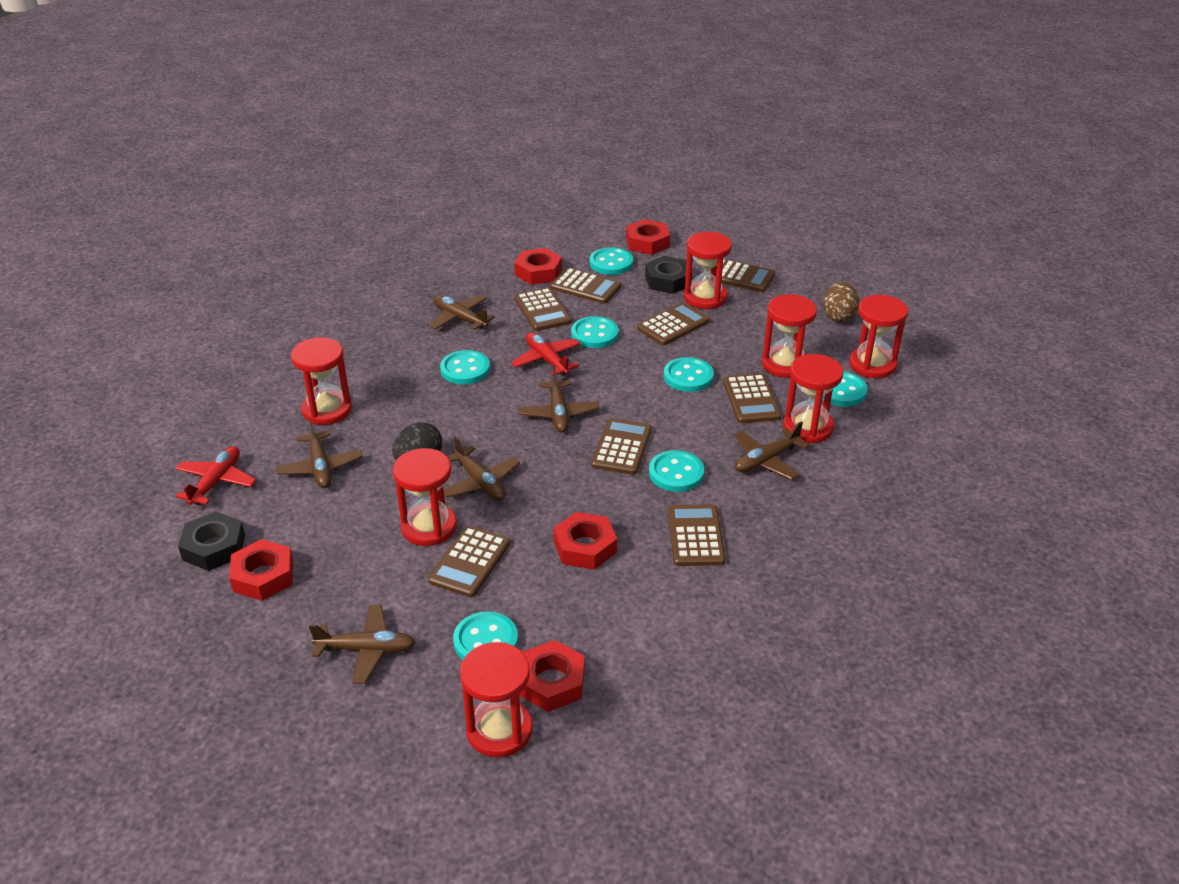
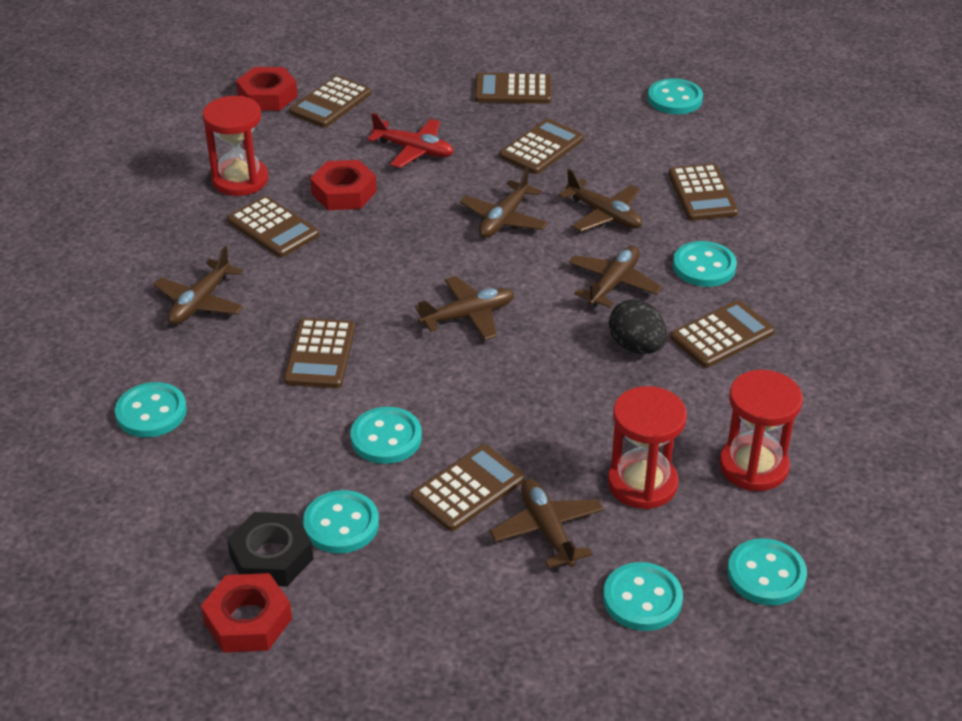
black nut: [178,511,245,571] [645,256,692,294] = 2 -> [227,512,314,587] = 1
brown egg: [823,282,859,322] = 1 -> none = 0
red hourglass: [291,337,352,425] [393,448,457,546] [460,642,533,758] [684,232,732,309] [762,294,817,378] [783,354,843,443] [849,295,908,378] = 7 -> [202,96,268,196] [608,386,687,509] [719,370,803,491] = 3
red nut: [229,539,293,601] [514,248,562,285] [519,640,585,712] [554,512,617,570] [626,219,670,255] = 5 -> [201,573,292,652] [236,67,298,111] [310,160,377,210] = 3
red plane: [175,446,256,505] [511,332,581,376] = 2 -> [367,113,454,168] = 1

